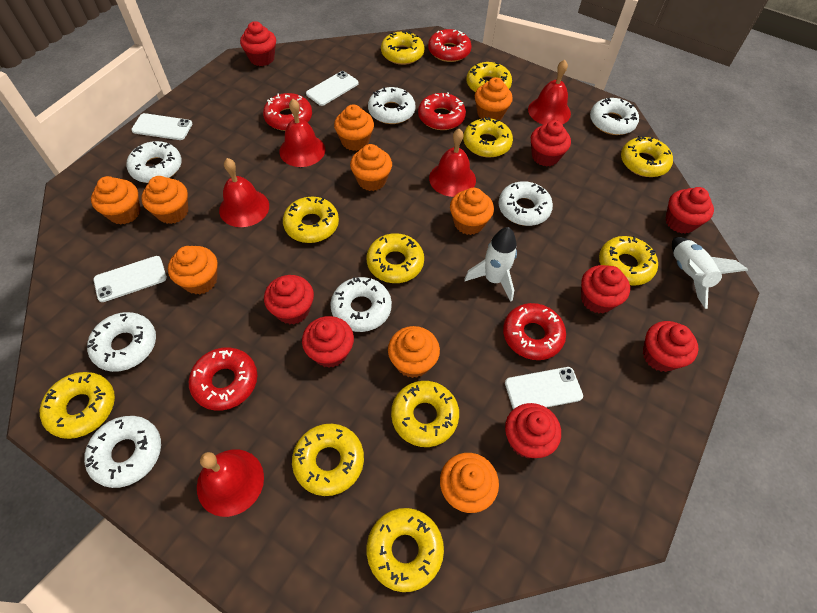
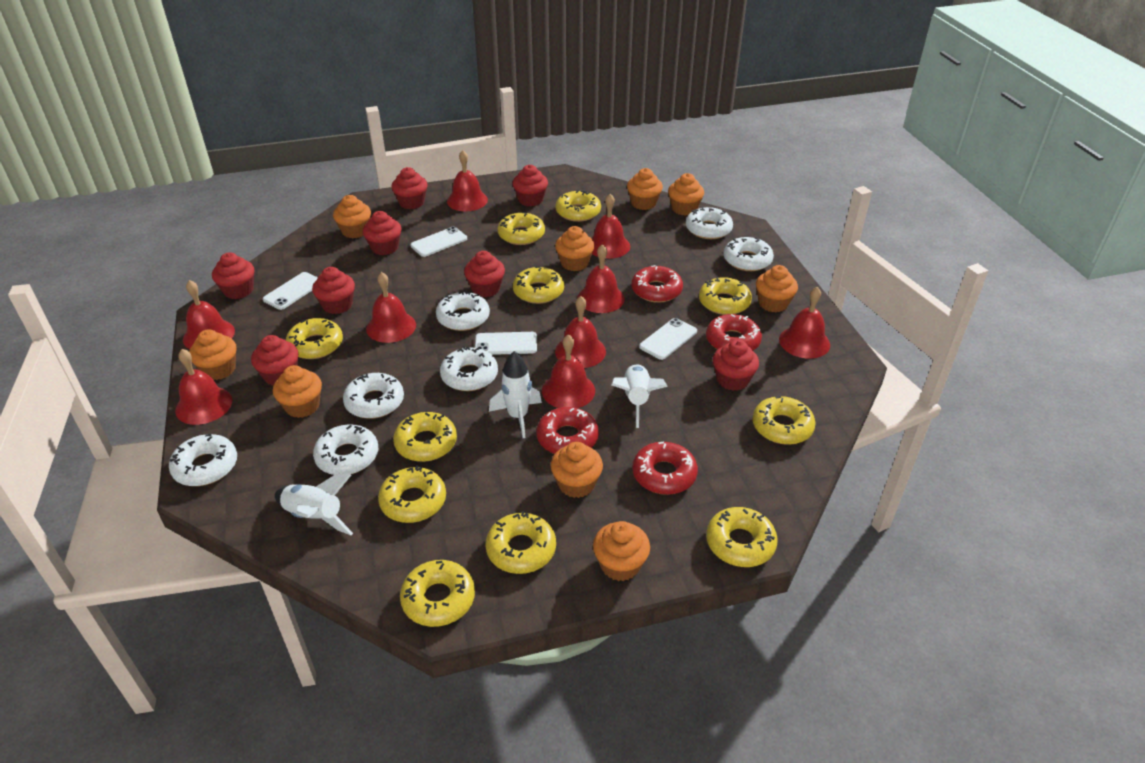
red bell: [197,449,264,517] [219,158,269,227] [279,99,325,167] [429,129,476,197] [528,60,571,125] = 5 -> [175,349,232,425] [183,280,235,349] [366,272,416,343] [447,150,488,211] [542,334,595,408] [555,296,606,368] [577,244,625,313] [591,194,630,259] [779,287,830,359] = 9
red donut: [189,347,257,411] [263,93,312,131] [418,92,466,130] [428,29,471,62] [503,303,566,360] = 5 -> [537,407,599,454] [632,265,683,303] [632,441,698,495] [706,314,762,351] = 4
white rocket: [464,227,517,302] [672,237,748,309] = 2 -> [275,474,353,535] [489,351,542,438] [611,364,668,428] = 3

